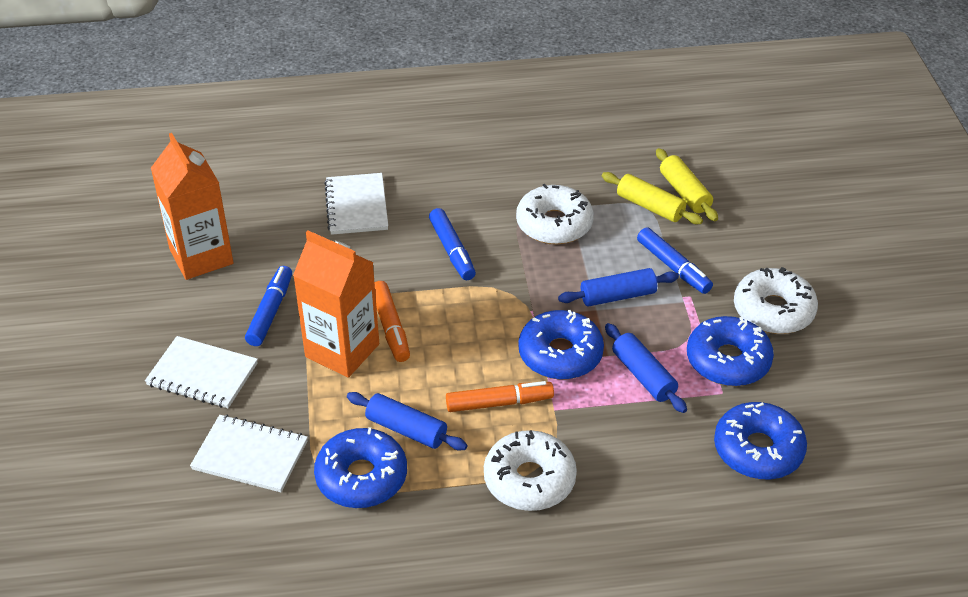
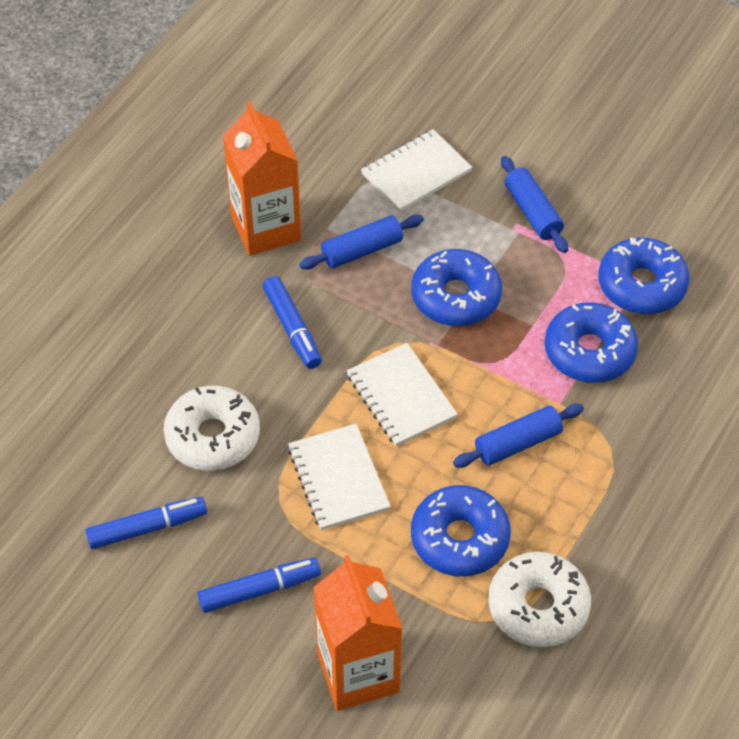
orange marker: [374,281,410,362] [446,381,554,412] = 2 -> none = 0
white donut: [484,430,577,511] [516,184,594,245] [734,267,818,334] = 3 -> [163,386,260,471] [488,552,591,647] = 2
yellow rolling pin: [602,172,703,224] [656,148,718,221] = 2 -> none = 0

